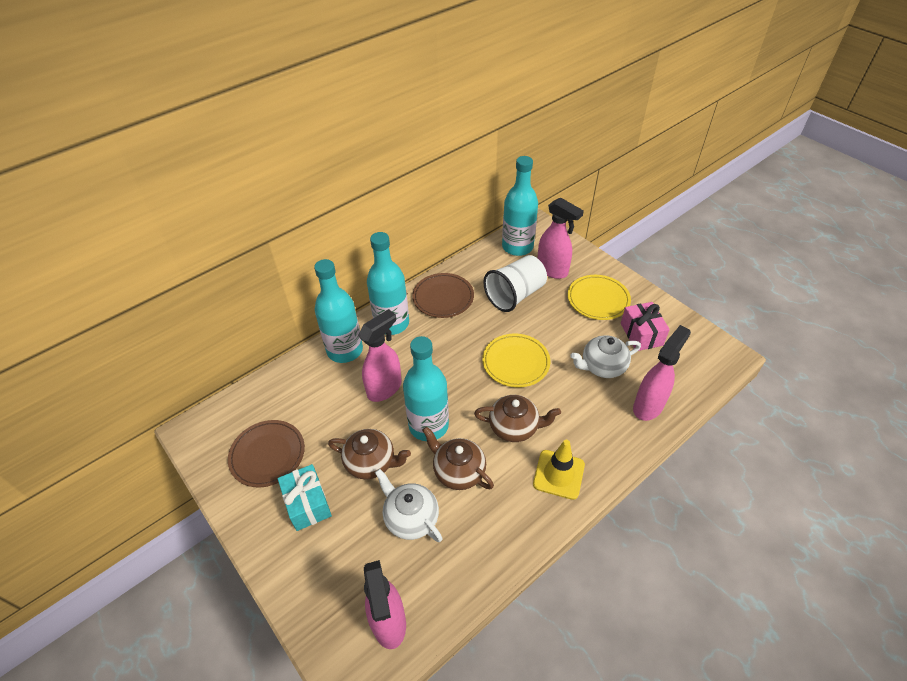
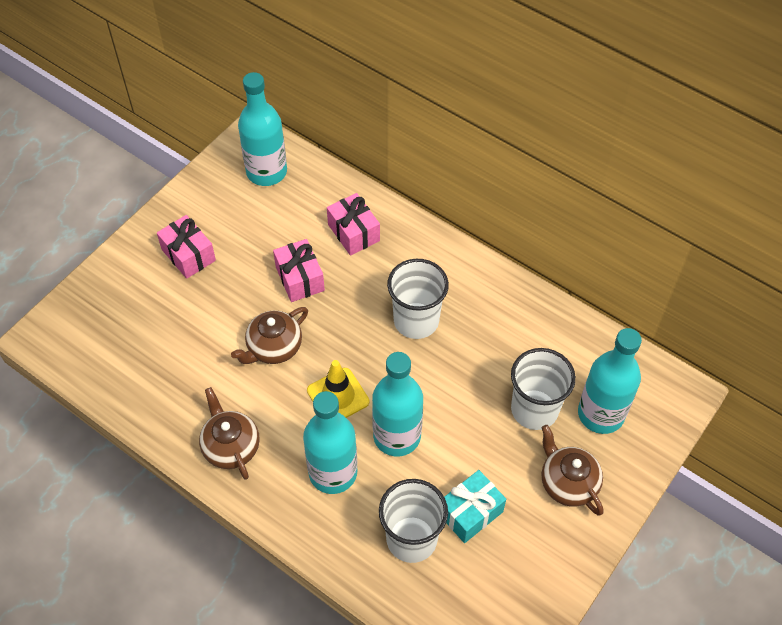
brown plate: [228,420,305,487] [412,273,474,318] = 2 -> none = 0
pink gift: [621,302,670,351] = 1 -> [157,215,216,279] [273,239,325,302] [327,193,380,256] = 3
pink spray bottle: [358,309,402,402] [364,560,406,649] [538,197,584,279] [633,325,691,421] = 4 -> none = 0
white cup: [483,255,547,312] = 1 -> [379,479,448,563] [387,259,449,339] [511,348,576,430] = 3
white teapot: [375,469,443,542] [570,335,641,378] = 2 -> none = 0
yellow plate: [482,334,551,388] [568,275,631,320] = 2 -> none = 0

